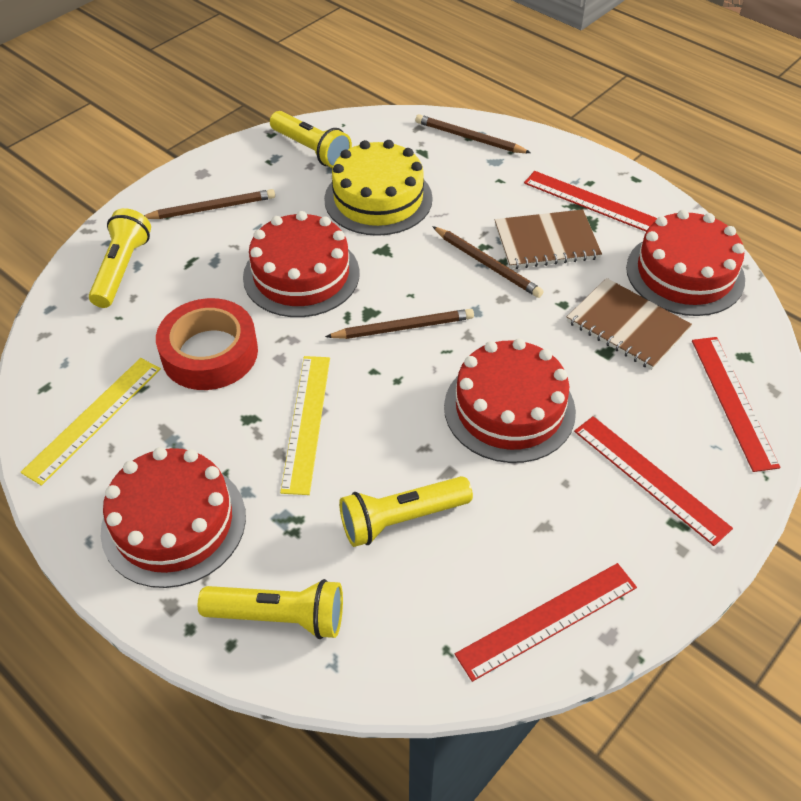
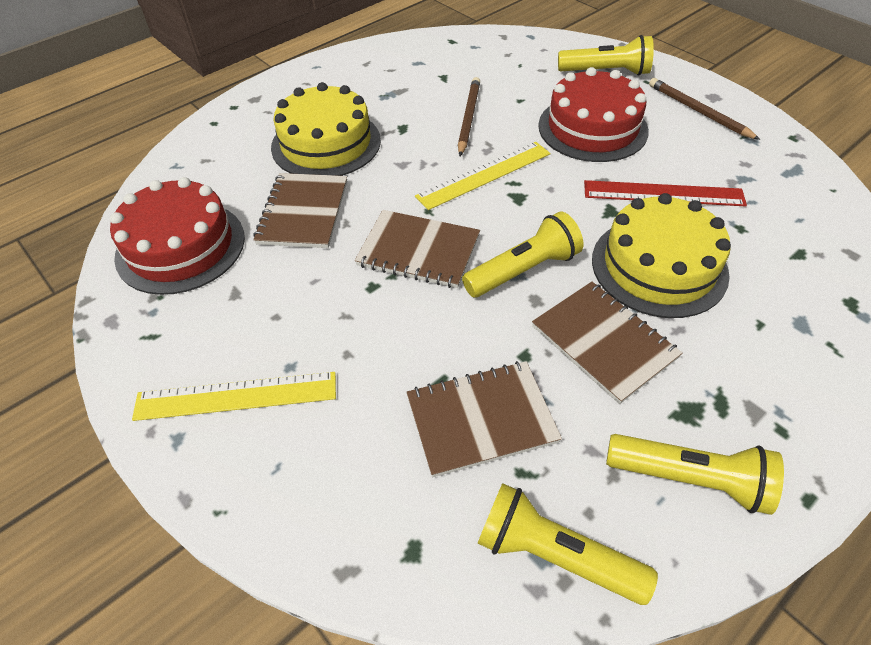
brown notebook: [495,209,602,269] [567,278,692,370] = 2 -> [253,173,347,248] [355,210,480,288] [406,361,562,477] [532,281,682,404] = 4
brown pencil: [144,189,275,219] [325,309,474,339] [415,114,531,153] [432,226,544,298] = 4 -> [458,77,480,156] [649,78,760,140] = 2
red cake: [101,447,246,588] [243,211,360,317] [444,339,576,463] [626,210,745,316] = 4 -> [110,177,245,295] [538,67,649,162] = 2
red ruler: [455,563,637,682] [524,171,657,232] [574,416,733,546] [692,337,781,472] = 4 -> [584,180,747,206] = 1
red tape: [156,298,258,390] = 1 -> none = 0
yellow cake: [324,140,433,236] = 1 -> [271,82,381,176] [592,193,731,318] = 2

